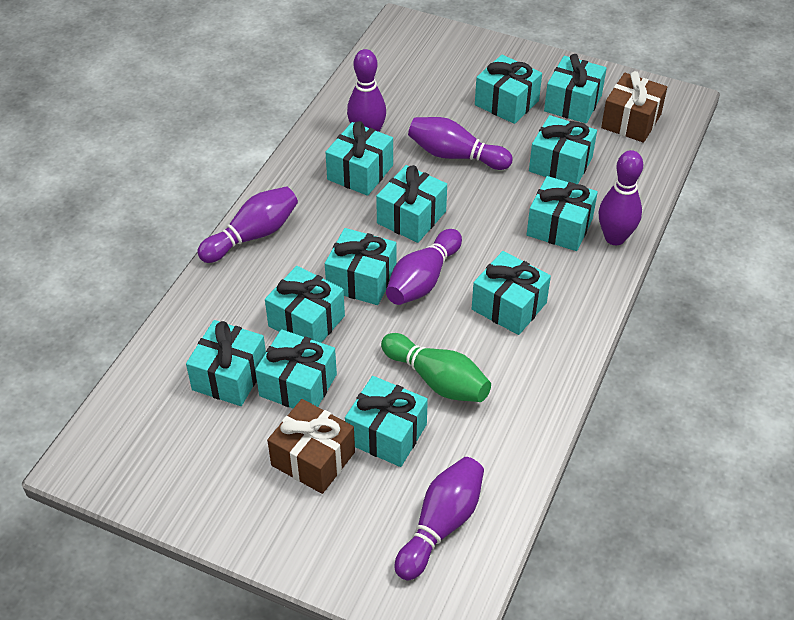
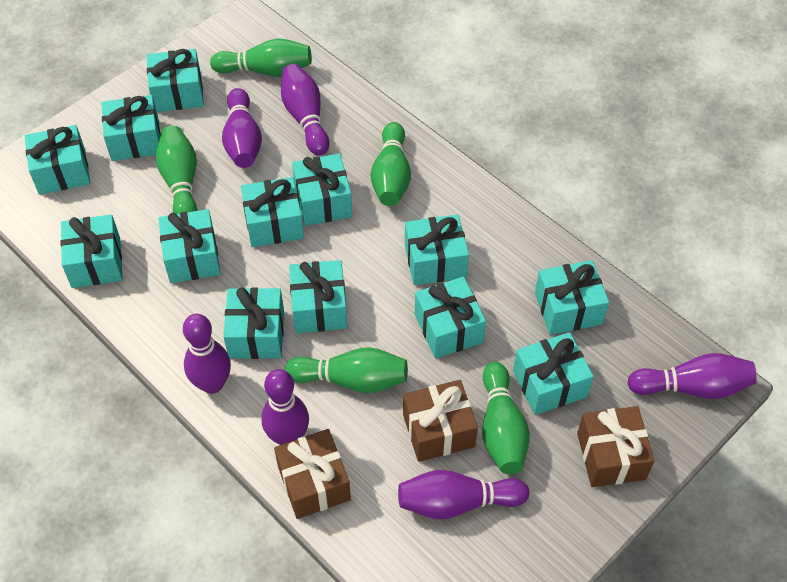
brown gift: [267,399,355,494] [601,71,667,143] = 2 -> [274,429,351,519] [403,380,478,462] [577,406,655,487] = 3
green bowling pin: [381,333,491,402] = 1 -> [156,126,197,214] [210,38,312,77] [285,347,408,393] [371,122,411,206] [482,362,530,474] = 5
turquoise gift: [186,320,266,406] [255,329,337,408] [265,266,345,343] [325,121,393,196] [325,228,396,305] [345,376,428,467] [376,165,447,243] [472,251,551,335] [475,55,542,124] [527,176,598,251] [529,115,597,184] [544,54,607,123] = 12 -> [24,125,90,195] [60,214,123,288] [101,95,161,161] [147,49,204,112] [158,209,221,283] [223,287,284,359] [241,177,304,247] [289,260,347,333] [292,154,352,226] [405,214,469,285] [415,277,486,359] [513,332,594,415] [535,260,609,335] = 13

